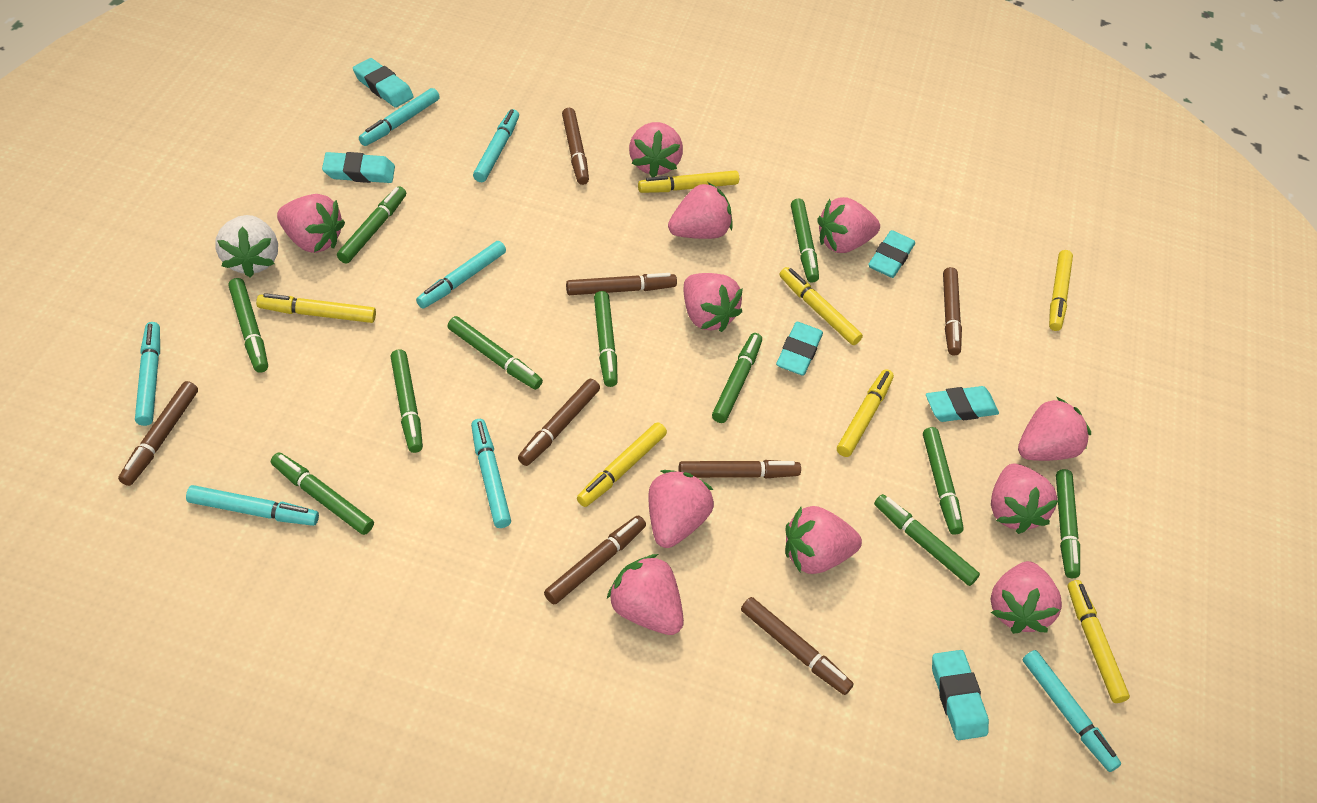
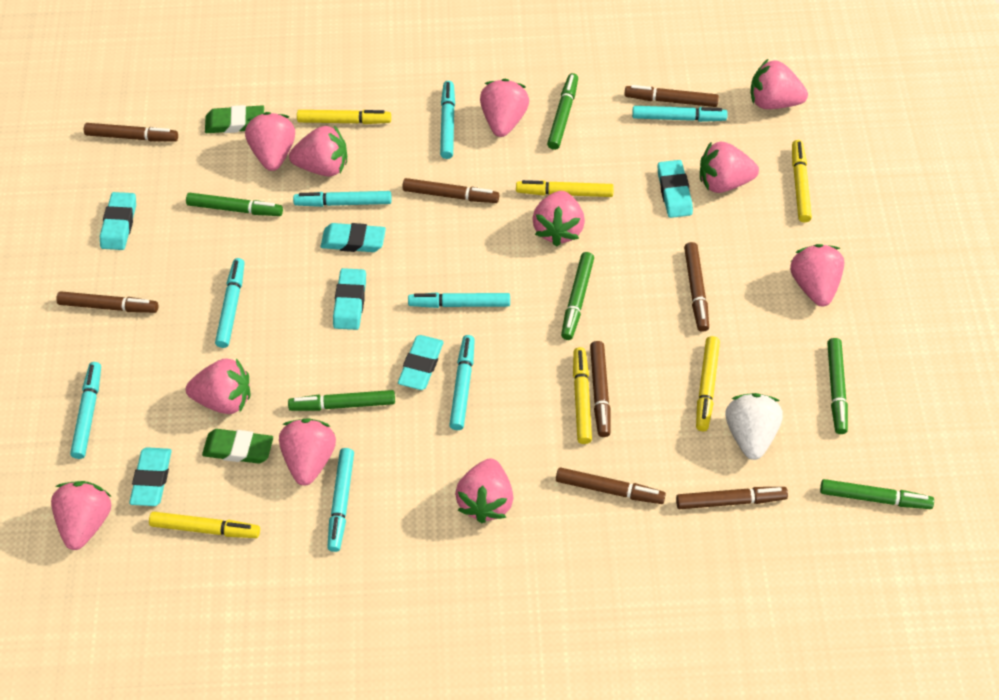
green eraser: none = 0 -> [202,429,273,464] [205,105,264,133] = 2
green marker: [228,278,268,373] [271,452,374,535] [337,186,406,263] [390,349,423,453] [448,316,543,390] [594,291,618,387] [712,333,762,423] [791,199,819,283] [874,494,980,586] [923,427,964,535] [1056,469,1080,578] = 11 -> [186,193,283,216] [288,390,395,411] [547,73,578,150] [561,252,594,340] [820,479,934,509] [827,338,848,434] = 6
turquoise marker: [135,322,160,426] [186,485,319,526] [359,88,440,146] [416,241,506,308] [471,419,511,528] [473,109,519,182] [1022,650,1121,772] = 7 -> [70,362,101,459] [215,258,245,348] [293,191,392,207] [327,448,354,552] [408,292,510,308] [440,81,455,159] [449,335,475,430] [632,106,728,122] = 8
yellow marker: [256,293,376,323] [577,422,667,507] [638,170,739,193] [780,267,863,345] [837,369,894,457] [1049,250,1073,331] [1067,580,1130,703] = 7 -> [149,512,260,538] [297,110,391,124] [516,180,614,197] [573,347,592,444] [696,336,720,431] [792,140,812,222] = 6

